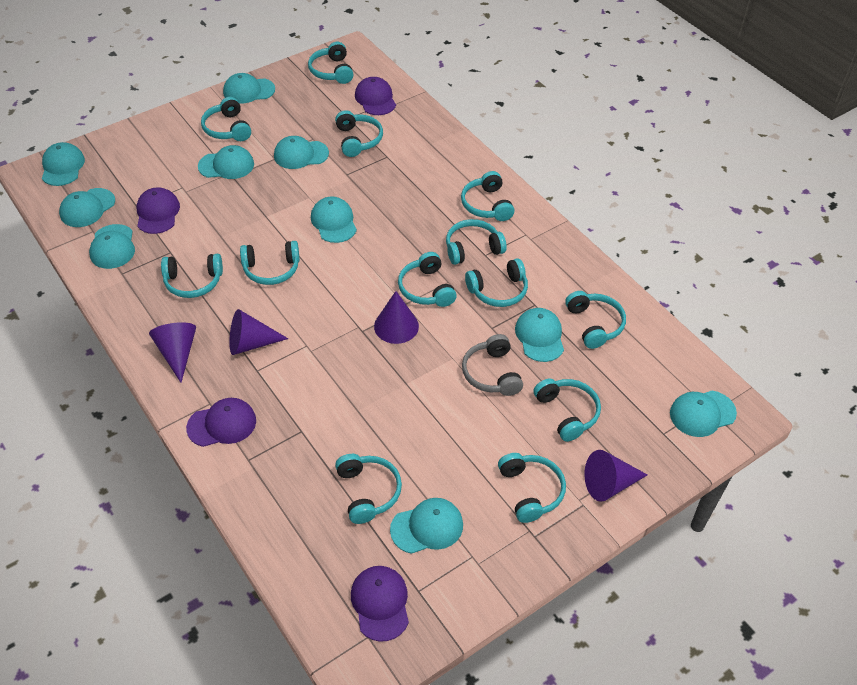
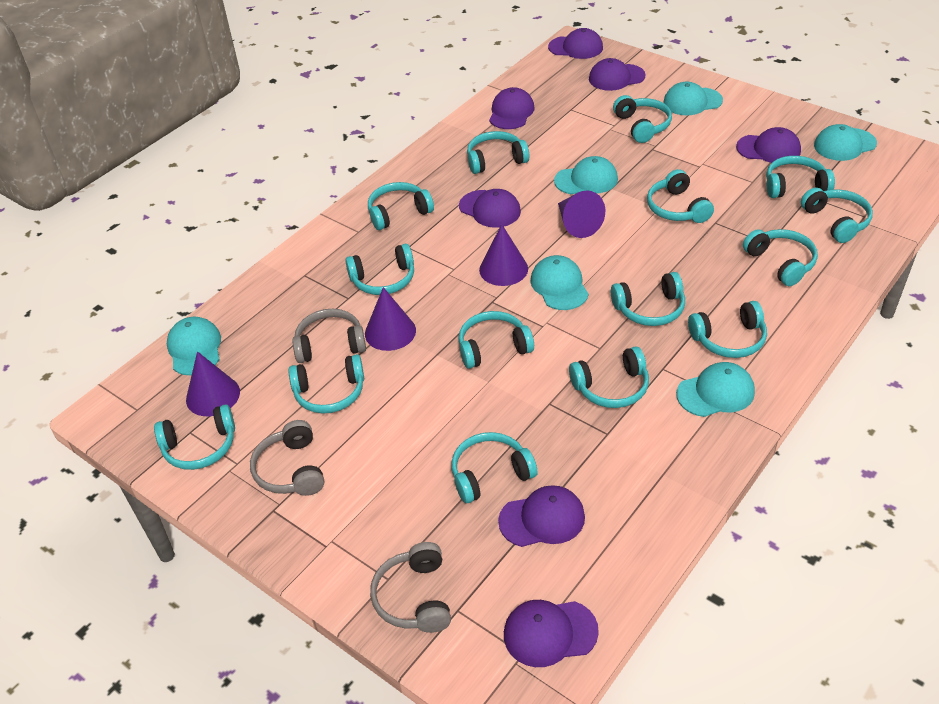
grey headphones: [462,334,523,396] = 1 -> [250,420,324,496] [292,309,366,363] [370,542,451,633] = 3
purple cap: [136,187,180,234] [186,398,256,447] [351,566,409,642] [355,77,396,115] = 4 -> [459,189,521,228] [489,87,535,129] [498,485,585,547] [504,600,599,667] [548,28,603,59] [589,58,646,91] [736,127,801,163] = 7
turquoise cap: [42,142,85,186] [59,188,115,227] [89,224,135,269] [198,145,254,179] [223,73,275,104] [274,136,329,169] [311,197,357,243] [390,498,463,554] [515,308,564,362] [670,391,737,437] = 10 -> [167,317,221,375] [531,255,589,310] [554,156,618,194] [664,81,723,115] [676,362,755,417] [814,124,877,161] = 6
turquoise headphones: [161,254,223,298] [201,97,251,141] [240,241,300,285] [308,42,354,84] [335,110,383,157] [335,454,402,524] [398,252,457,307] [446,219,507,265] [461,171,514,221] [465,258,528,307] [498,453,566,523] [534,378,601,442] [565,291,626,349] = 13 -> [154,404,235,470] [288,354,364,414] [345,244,414,295] [368,182,434,230] [452,432,538,503] [458,311,534,369] [467,131,530,174] [569,346,649,408] [611,272,685,326] [613,95,672,143] [647,169,714,223] [688,301,767,358] [743,229,818,286] [766,156,835,198] [801,187,873,243] = 15

